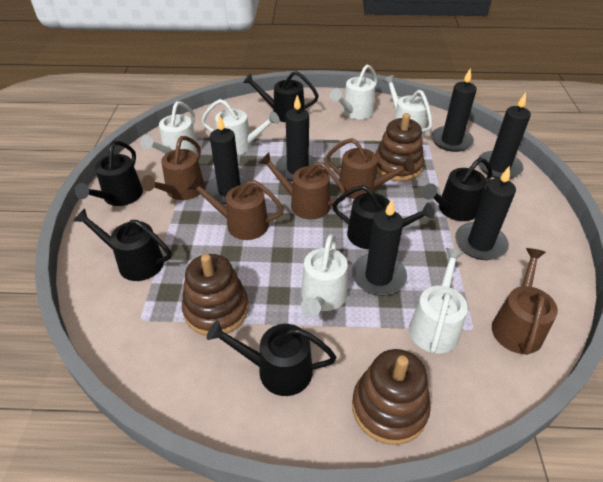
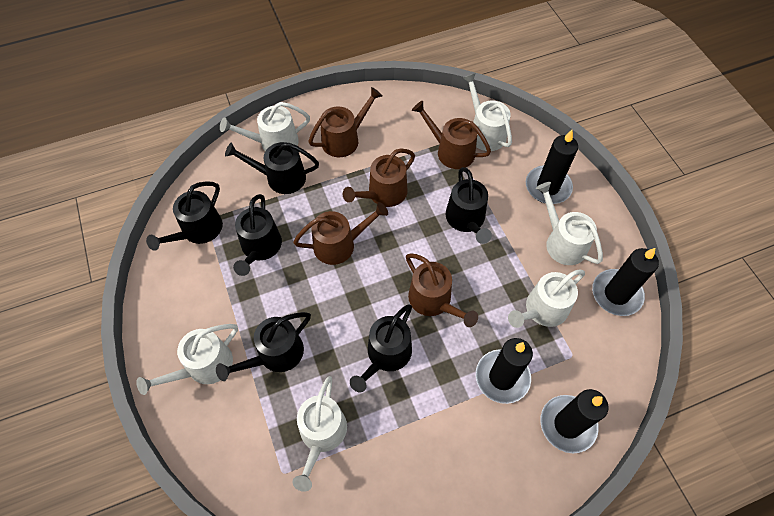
black candle: [206,115,250,204] [276,95,320,181] [352,200,407,296] [431,68,477,152] [455,166,516,260] [478,93,531,179] = 6 -> [476,338,533,404] [526,130,578,204] [540,389,609,453] [592,248,659,316] = 4
brown stacking toy: [182,254,249,336] [352,349,431,445] [375,113,424,182] = 3 -> none = 0

